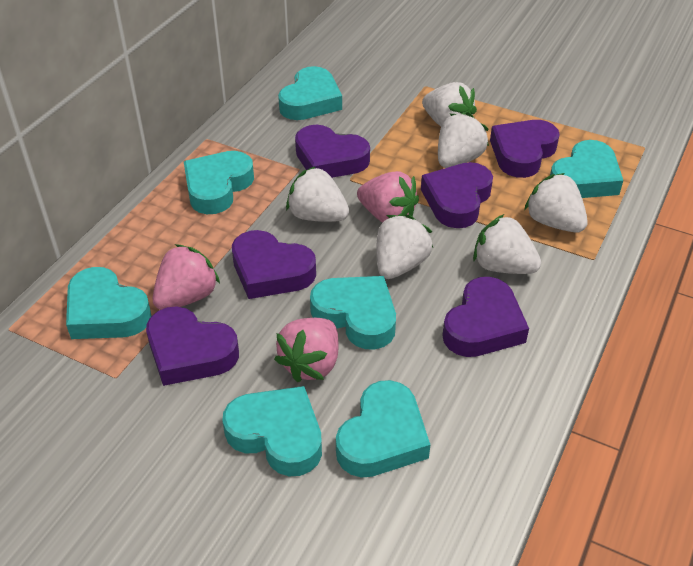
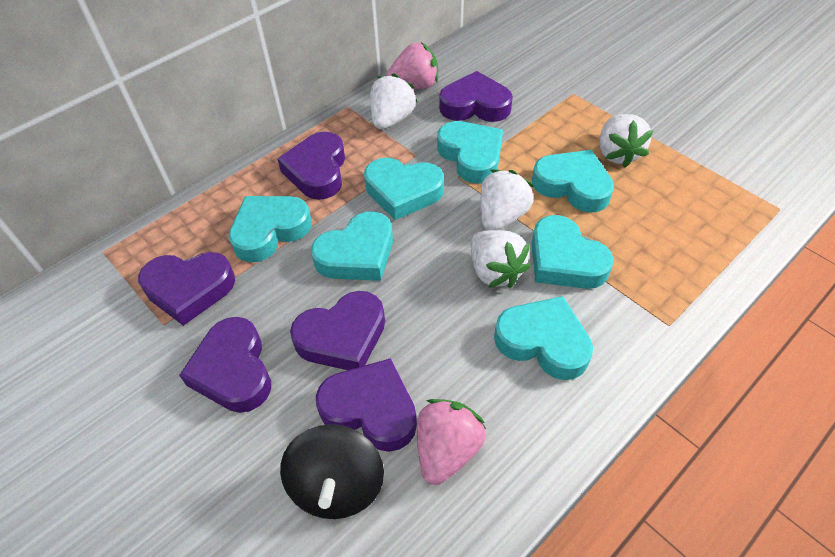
black spinning top: none = 0 -> [280,424,384,519] = 1
pink strawberry: [153,244,220,310] [274,318,338,382] [357,171,419,223] = 3 -> [386,42,438,89] [417,399,486,485] = 2
white strawberry: [286,166,349,222] [376,215,433,279] [422,82,477,126] [438,112,489,168] [473,214,541,274] [524,173,588,233] = 6 -> [370,73,417,129] [471,230,531,288] [480,170,534,230] [600,114,654,167] = 4

